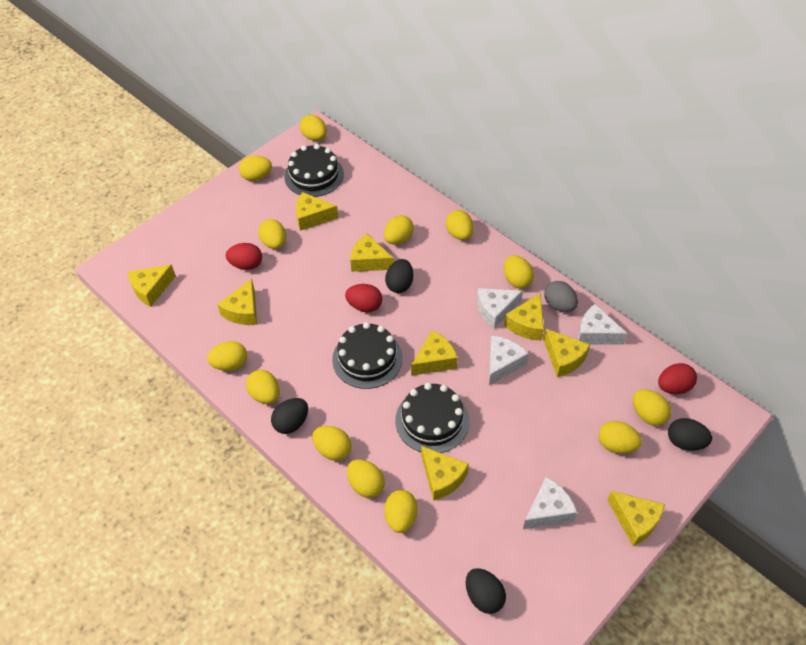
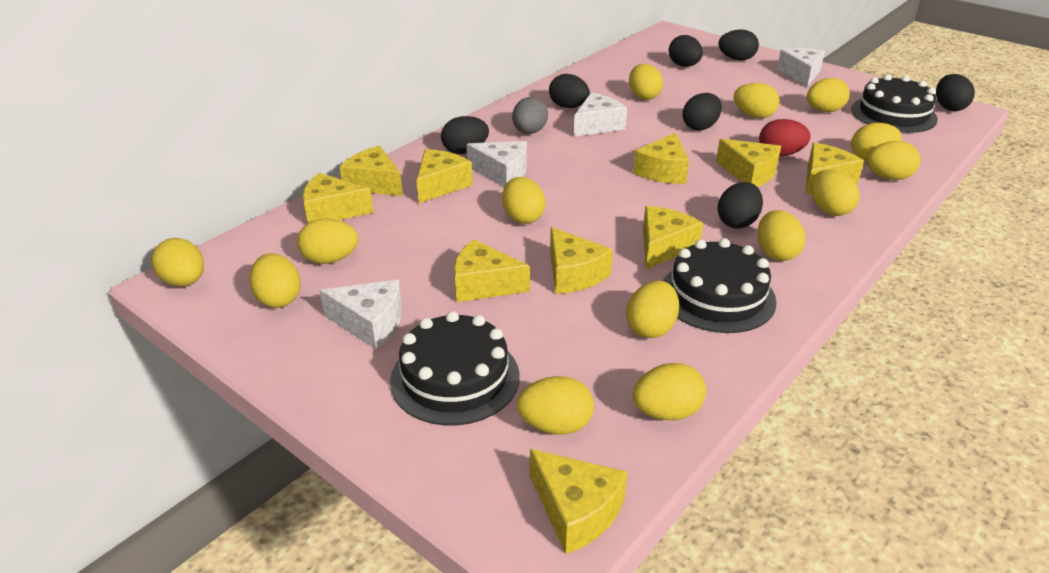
black egg: [271,398,308,434] [385,259,413,293] [466,568,506,614] [668,418,712,451] = 4 -> [441,116,489,154] [549,74,590,108] [669,35,703,67] [682,93,722,131] [717,182,763,229] [718,29,759,61] [936,74,975,111] = 7
red egg: [226,243,262,270] [345,284,382,312] [658,363,697,394] = 3 -> [759,119,810,156] = 1
yellow cheese: [128,264,176,307] [217,279,257,325] [296,192,338,231] [350,234,394,272] [411,330,458,376] [421,446,469,501] [504,293,544,341] [543,329,590,377] [608,491,665,546] = 9 -> [303,173,373,223] [340,146,403,196] [416,149,473,203] [454,239,530,302] [530,449,628,554] [550,227,613,294] [633,133,689,184] [643,206,703,269] [716,139,781,187] [806,143,864,194] = 10
yellow egg: [207,341,247,371] [239,156,272,181] [246,370,280,404] [258,219,286,249] [300,115,327,141] [312,426,352,461] [347,459,385,498] [384,215,414,245] [384,490,418,533] [446,210,474,240] [504,255,534,289] [599,421,642,454] [633,389,671,426] = 13 -> [151,238,204,286] [249,253,300,308] [297,218,358,264] [502,177,545,224] [517,376,594,435] [626,281,679,338] [629,64,663,100] [633,363,706,420] [733,83,780,118] [757,210,806,261] [807,78,850,112] [811,170,860,216] [851,123,902,160] [867,141,920,180] = 14

